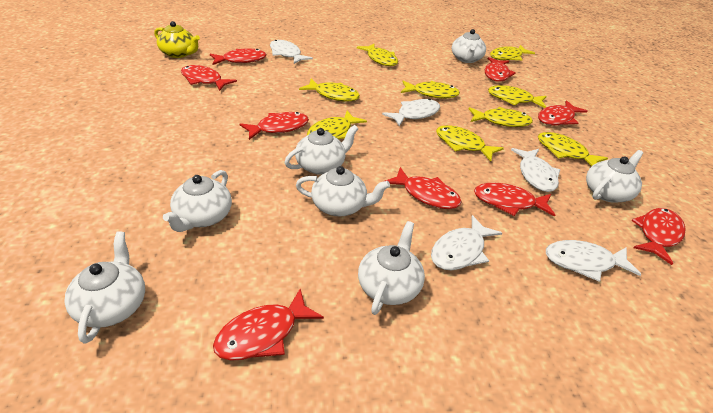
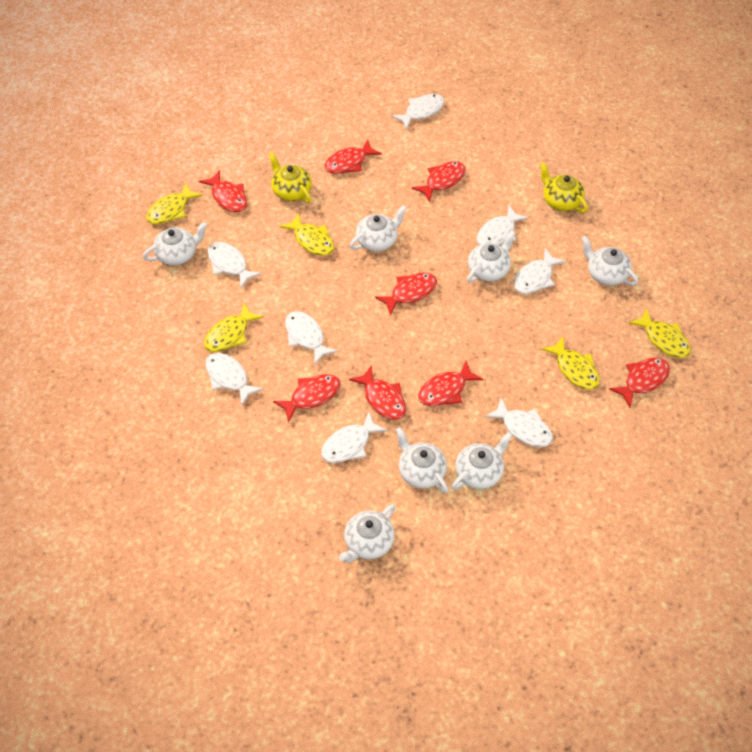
red fish: [181,65,237,91] [210,48,266,65] [213,289,324,360] [239,112,309,140] [385,167,462,209] [474,183,555,217] [485,57,516,82] [538,100,588,125] [631,208,685,265] = 9 -> [199,170,247,212] [273,374,340,423] [324,139,382,174] [349,365,406,420] [375,273,437,316] [412,161,466,202] [418,361,483,406] [609,358,670,407] = 8
white fish: [270,40,313,64] [382,99,440,126] [431,215,502,270] [511,148,560,192] [546,240,642,282] = 5 -> [205,353,264,406] [207,242,262,288] [285,311,338,365] [321,411,388,463] [391,94,444,130] [477,205,529,245] [485,398,553,447] [514,248,566,294] = 8
yellow fish: [299,79,360,101] [307,111,367,139] [357,44,398,66] [401,80,460,99] [436,125,504,161] [469,107,533,127] [488,85,547,108] [490,45,535,60] [538,132,608,167] = 9 -> [146,183,203,225] [204,303,264,352] [280,213,334,256] [541,336,600,390] [628,309,691,358] = 5
yellow teapot: [154,21,200,58] = 1 -> [268,152,312,203] [540,162,588,213] = 2

